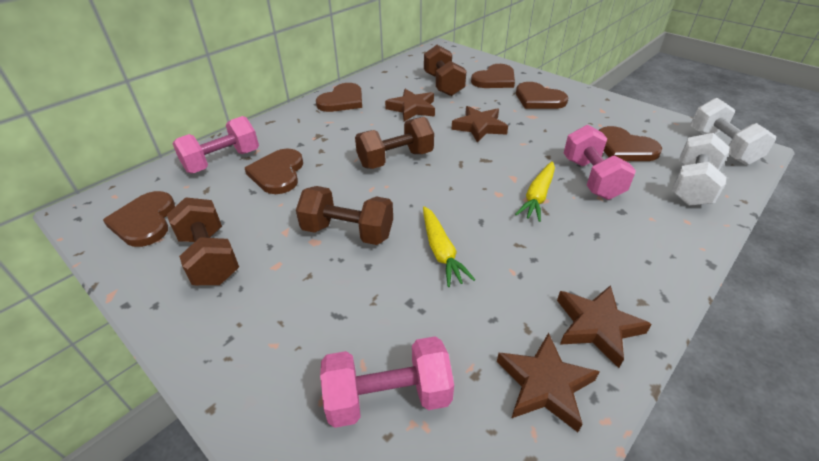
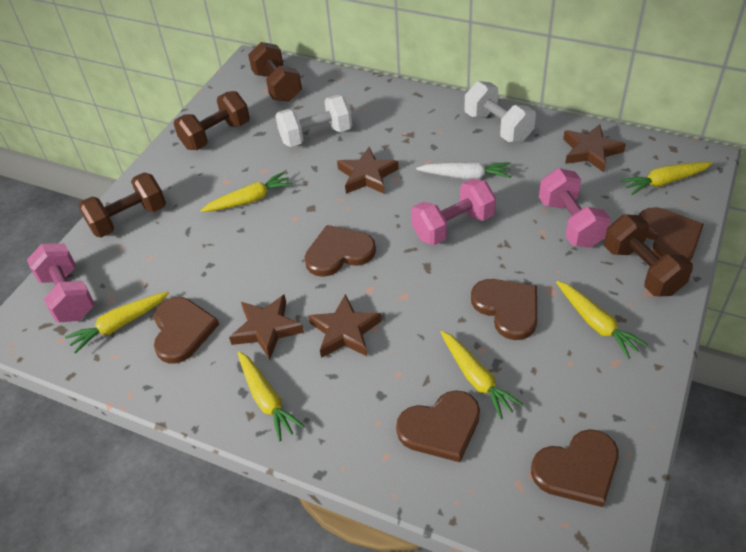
white carrot: none = 0 -> [416,162,511,179] = 1
yellow carrot: [423,206,475,287] [515,161,555,222] = 2 -> [65,292,169,354] [200,172,293,212] [238,351,305,441] [441,331,523,419] [556,281,648,359] [621,162,713,195] = 6

